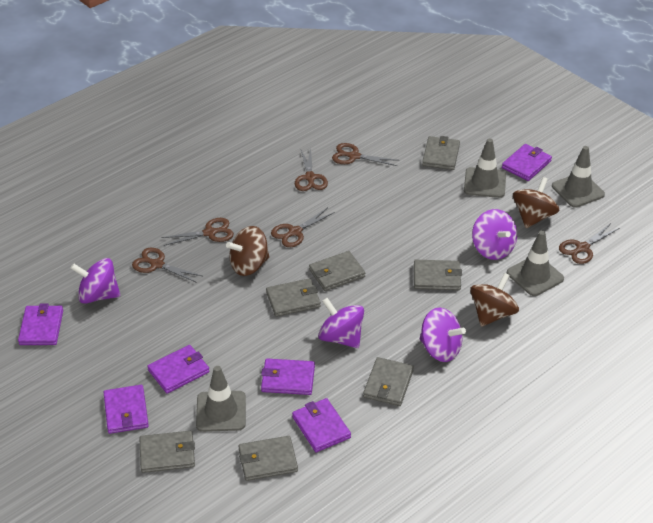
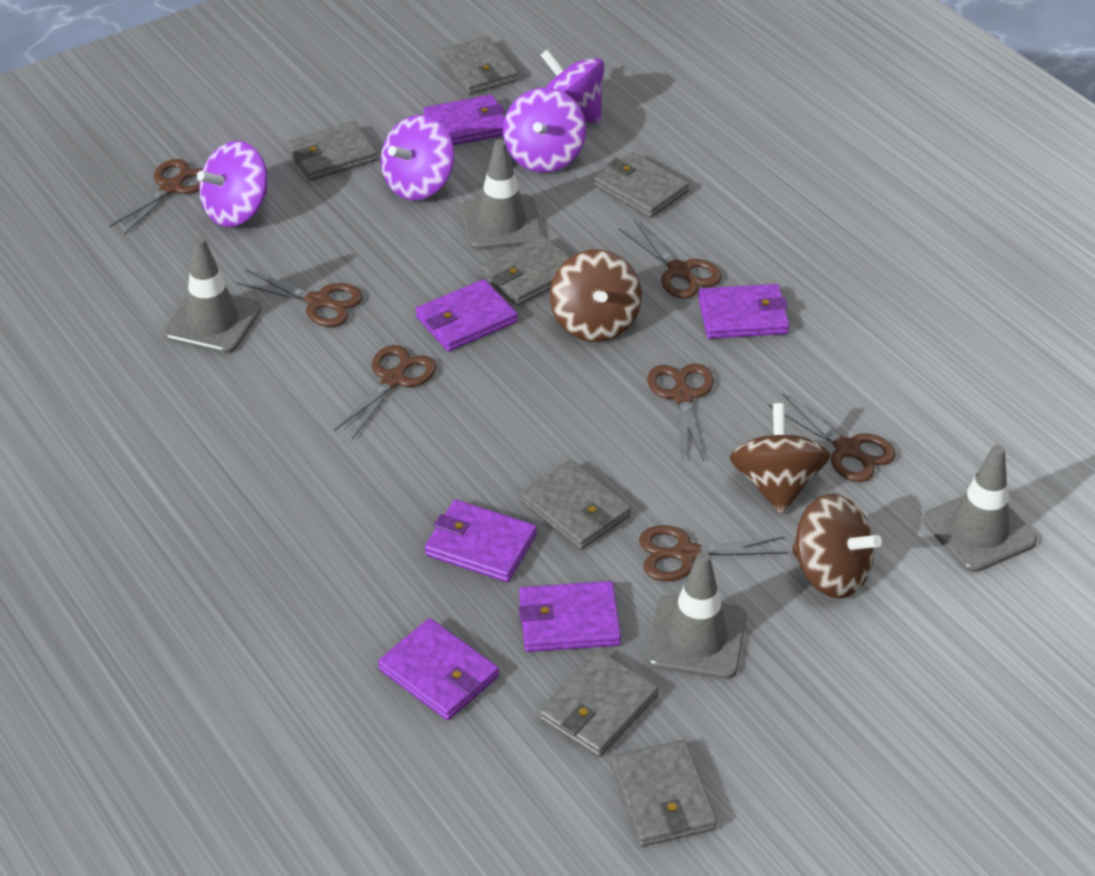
brown scissors: [132,248,202,283] [161,218,234,246] [271,208,335,247] [295,148,328,191] [332,143,399,166] [559,223,619,264] = 6 -> [109,159,203,235] [236,270,363,327] [334,345,437,440] [619,220,722,299] [639,525,788,581] [648,363,714,461] [768,394,896,482] = 7

